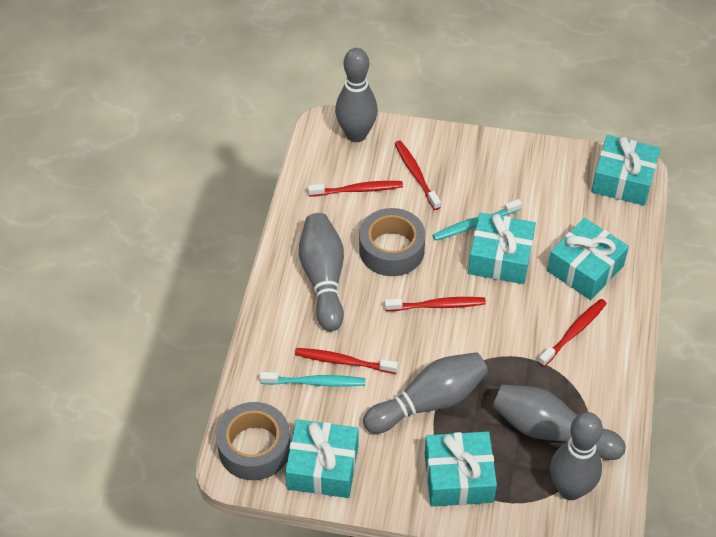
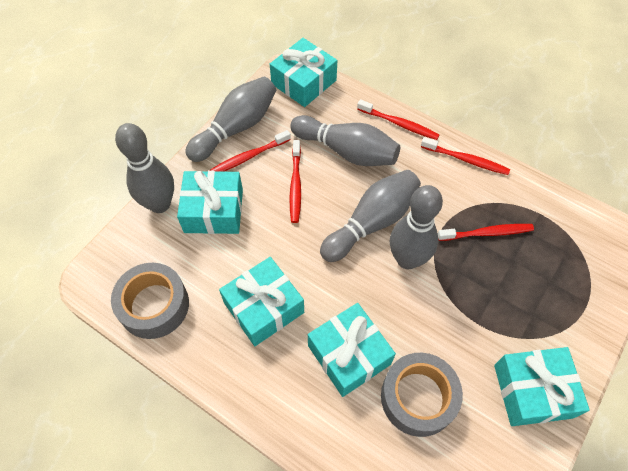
turquoise toothbrush: [260,372,365,387] [433,199,522,241] = 2 -> none = 0

